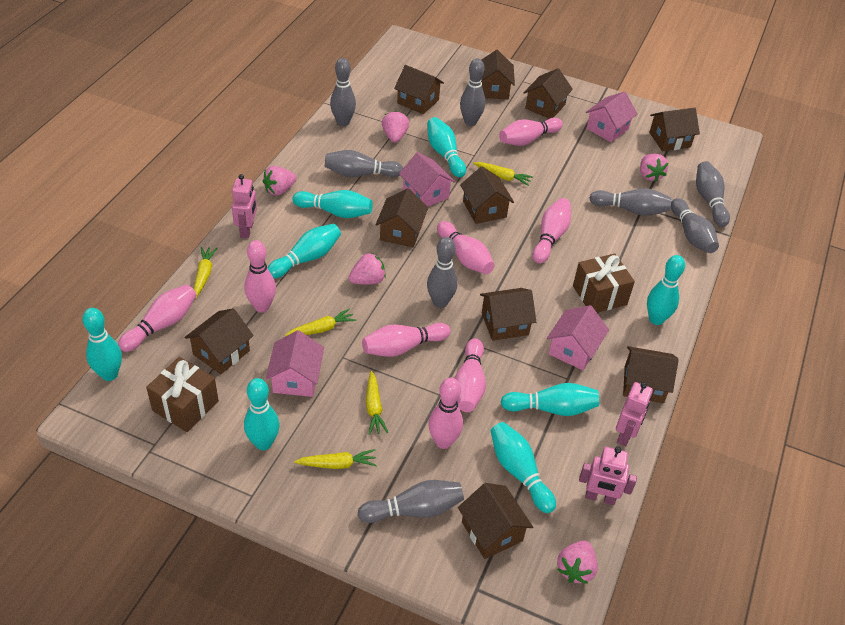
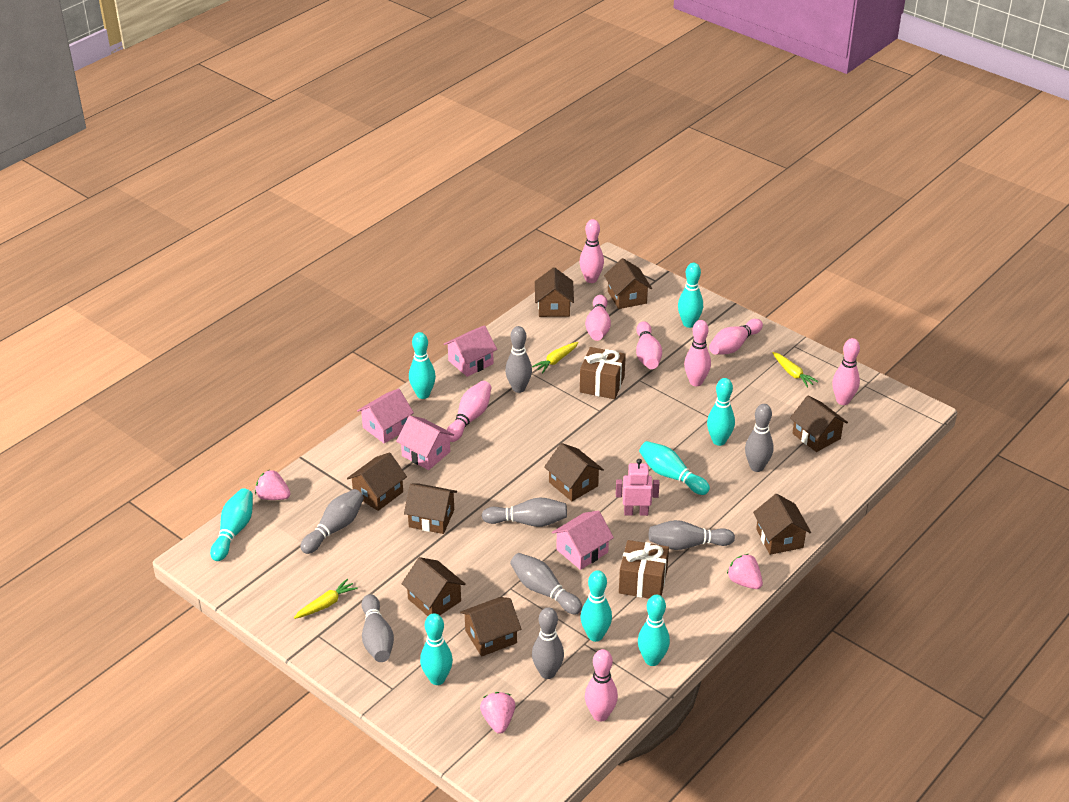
brown house: [184,308,254,374] [376,188,428,248] [394,65,444,114] [458,483,533,559] [460,166,514,224] [480,288,536,341] [481,50,515,99] [524,68,573,119] [623,346,679,403] [649,108,700,151] = 10 -> [347,452,407,511] [402,557,466,616] [404,483,457,534] [460,597,521,657] [535,267,574,317] [544,443,604,501] [604,258,652,309] [753,494,811,555] [790,396,848,452] = 9
pink robot: [232,174,257,239] [579,447,637,505] [616,382,653,446] = 3 -> [616,459,660,516] = 1
pink strawberry: [263,166,296,196] [349,253,386,285] [382,111,409,143] [557,540,598,584] [640,154,668,182] = 5 -> [255,470,291,500] [480,692,515,734] [727,554,763,589] = 3
yellow carrot: [194,247,218,298] [285,308,356,336] [294,449,377,469] [366,371,388,435] [473,162,533,186] = 5 -> [294,578,358,619] [532,342,579,373] [772,352,819,388] = 3

